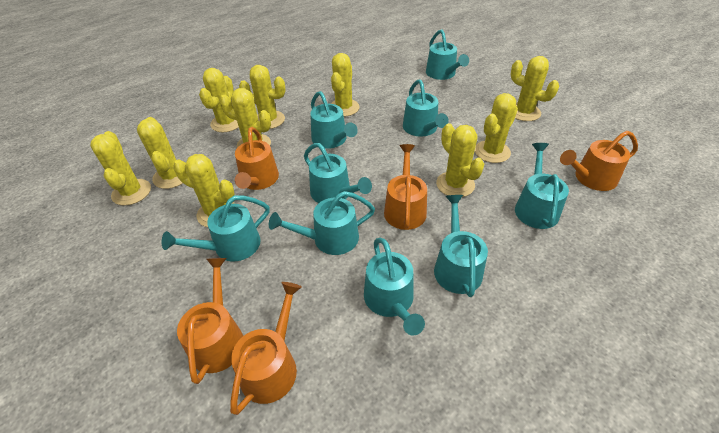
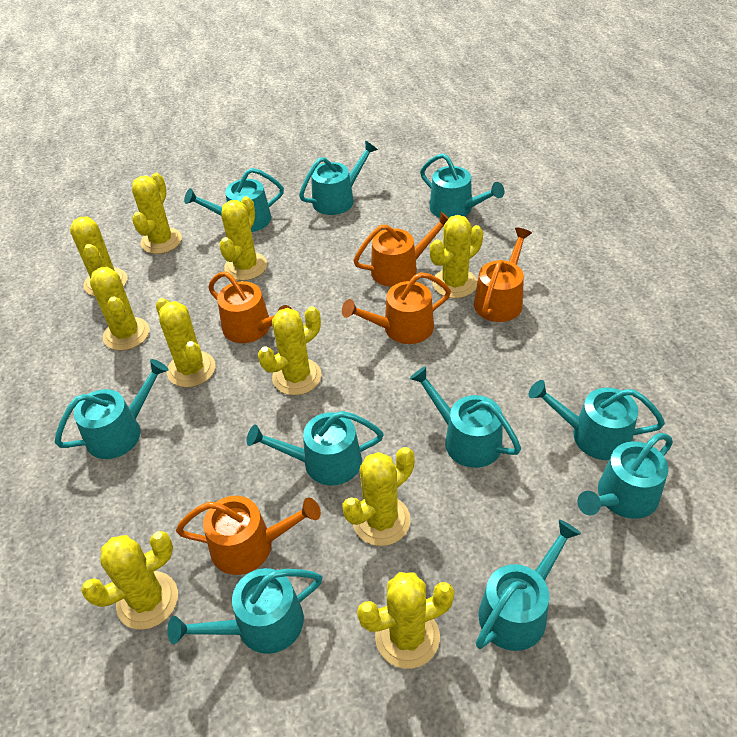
turquoise watering can: [162,195,270,262] [269,191,375,255] [304,143,372,203] [310,91,358,149] [364,238,425,336] [403,79,449,137] [426,30,469,80] [434,195,488,297] [515,143,569,229] = 9 -> [55,359,169,459] [167,568,322,654] [184,168,284,232] [246,411,384,485] [299,141,378,215] [409,366,521,468] [420,153,504,218] [476,519,581,651] [529,380,665,460] [577,433,673,519] = 10

